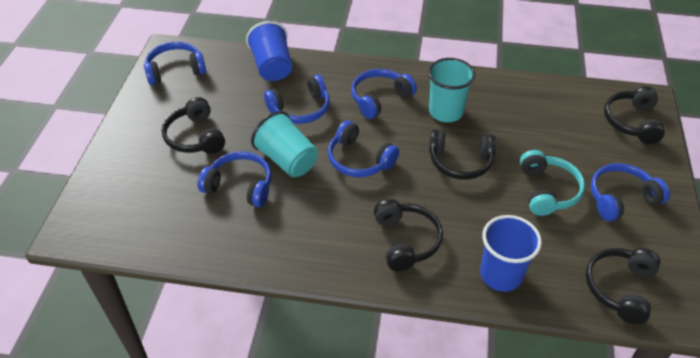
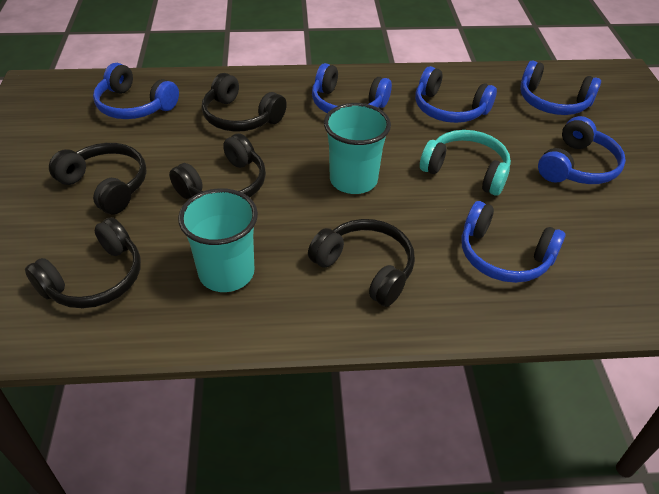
blue cup: [246,21,292,81] [480,215,542,292] = 2 -> none = 0

